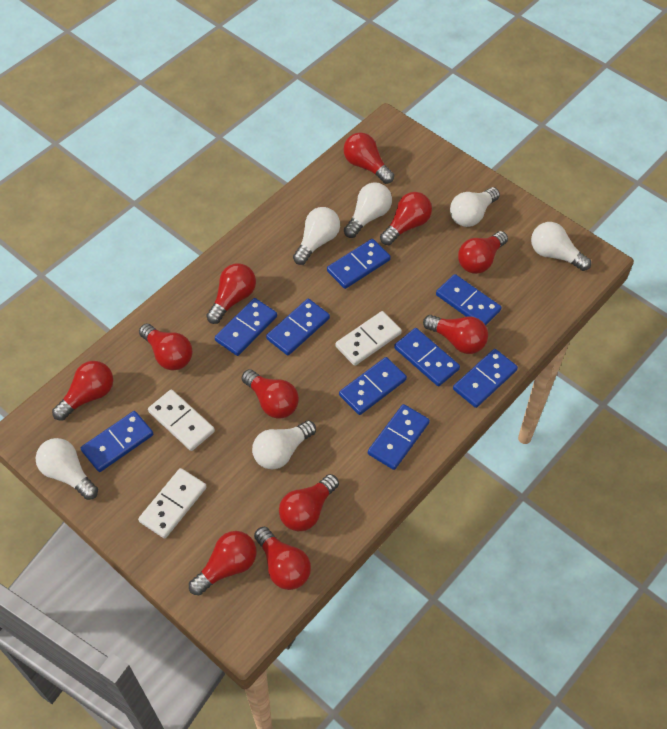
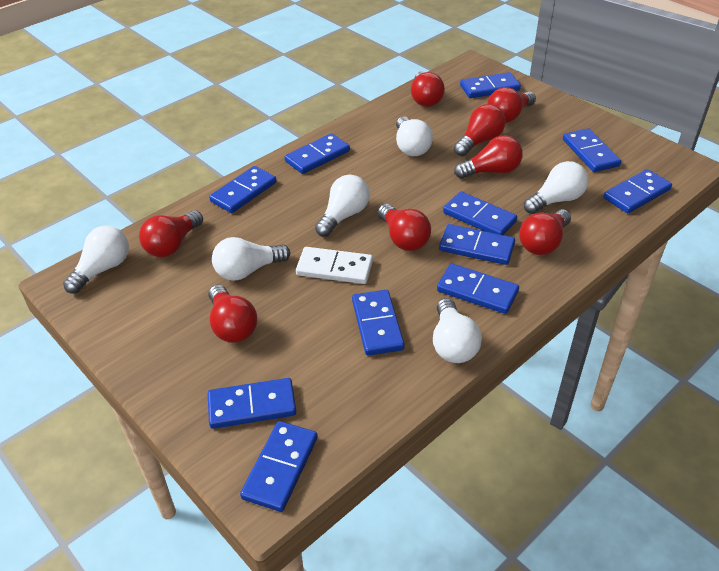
blue domino: [81,411,153,472] [215,298,277,356] [266,299,330,355] [327,239,391,289] [339,357,407,415] [368,404,430,470] [394,328,460,386] [436,274,502,326] [453,349,518,408] = 9 -> [208,378,296,429] [209,166,277,213] [240,421,318,512] [285,133,350,174] [352,290,405,356] [437,264,519,314] [439,224,515,265] [443,191,517,235] [460,72,521,98] [563,128,621,172] [604,169,672,213] = 11
red light bulb: [52,361,113,421] [139,324,192,370] [189,531,257,595] [206,263,256,324] [242,369,299,419] [254,526,311,590] [279,474,339,531] [343,132,394,184] [380,192,432,245] [423,315,488,354] [458,231,508,274] = 11 -> [139,210,203,257] [209,285,257,343] [378,204,431,251] [411,71,445,107] [454,104,505,156] [454,135,523,179] [487,87,536,123] [519,209,571,255] = 8
white domino: [138,468,207,539] [148,389,215,451] [335,311,402,366] = 3 -> [296,247,373,284] = 1

